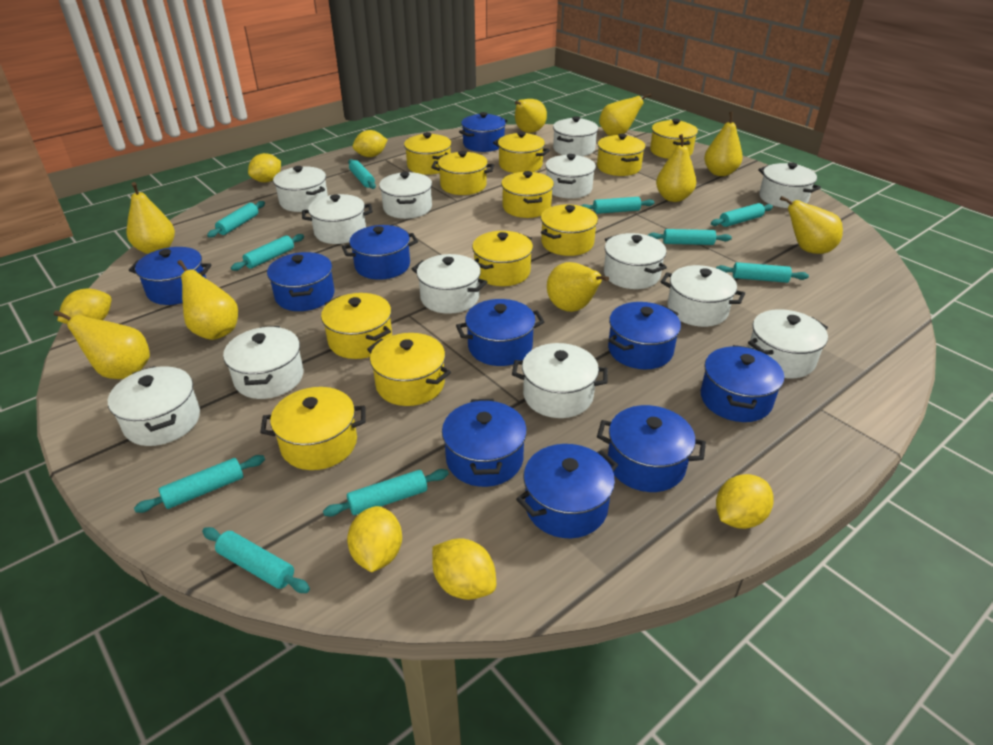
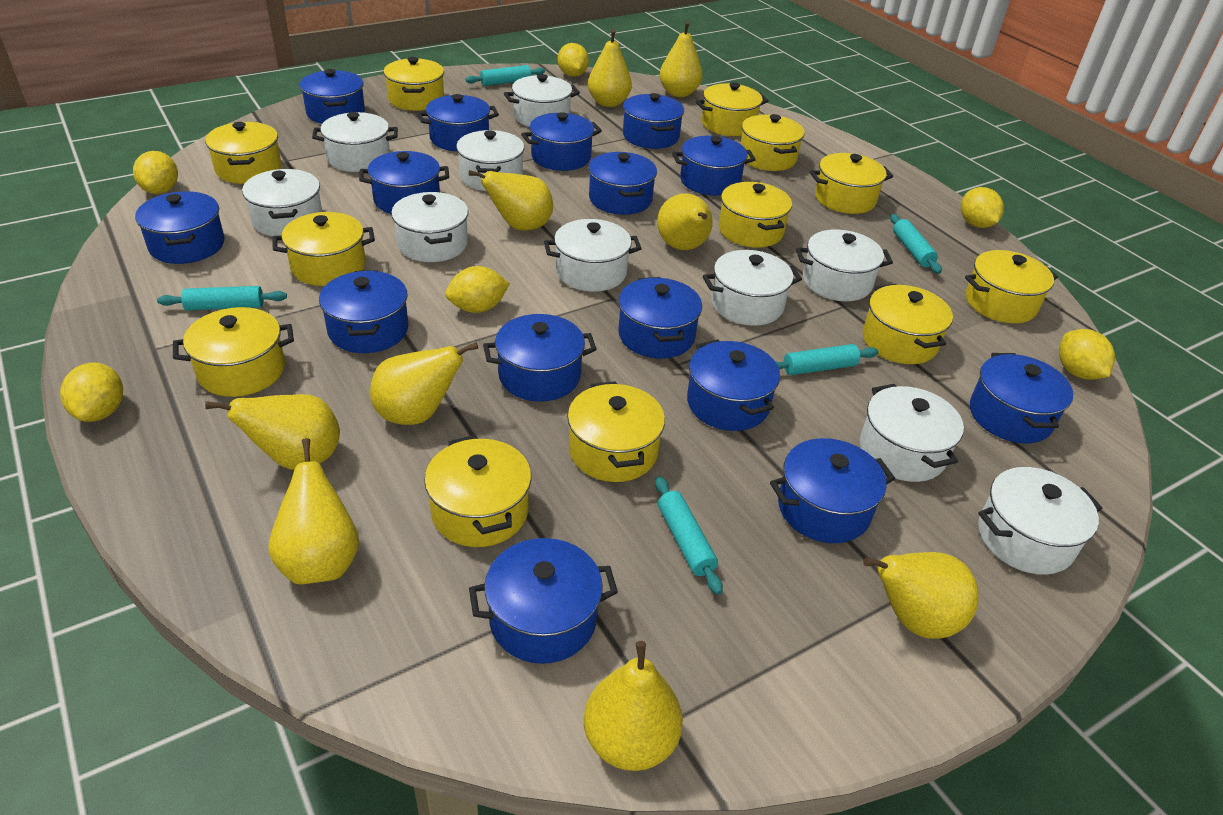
blue pot: [129,247,211,305] [267,252,335,311] [342,225,418,280] [442,399,527,487] [456,299,544,366] [459,112,507,152] [516,444,618,538] [597,405,706,492] [608,302,681,369] [701,345,784,422] = 10 -> [135,191,225,264] [300,69,365,124] [319,270,408,353] [359,151,449,214] [417,94,499,151] [469,538,618,664] [483,314,597,402] [521,112,602,171] [588,152,657,215] [618,277,702,358] [623,93,684,149] [672,136,756,195] [687,339,780,431] [770,438,895,543] [970,353,1073,444] = 15
turquoise rolling pin: [134,455,265,513] [202,527,310,593] [207,201,265,238] [231,234,304,271] [323,469,449,517] [348,159,376,189] [581,197,655,214] [648,229,732,245] [711,203,773,227] [716,262,809,283] = 10 -> [157,286,287,311] [466,65,545,86] [655,476,723,595] [776,344,879,375] [890,214,942,274] = 5
white pot: [108,366,200,446] [223,326,303,399] [273,166,328,212] [302,194,372,244] [379,172,432,219] [412,254,487,314] [512,343,608,418] [545,154,596,199] [553,116,598,156] [604,233,667,289] [661,265,745,327] [748,309,828,378] [758,163,821,208] = 13 -> [242,169,322,236] [312,112,398,172] [391,192,468,262] [456,130,525,191] [504,74,580,127] [544,219,642,292] [703,250,802,326] [796,229,893,301] [860,384,964,482] [978,467,1102,575] = 10
yellow pot: [260,387,366,470] [321,293,392,359] [367,333,451,406] [404,132,452,175] [431,151,494,195] [472,231,533,286] [493,131,550,173] [501,171,554,218] [541,204,598,256] [597,134,646,176] [650,119,698,159] = 11 -> [173,307,294,397] [205,122,282,184] [272,212,375,286] [383,57,444,111] [424,435,531,547] [567,381,665,482] [696,82,769,136] [719,182,792,248] [741,114,805,171] [810,153,893,214] [863,284,953,364] [965,250,1058,323] = 12

